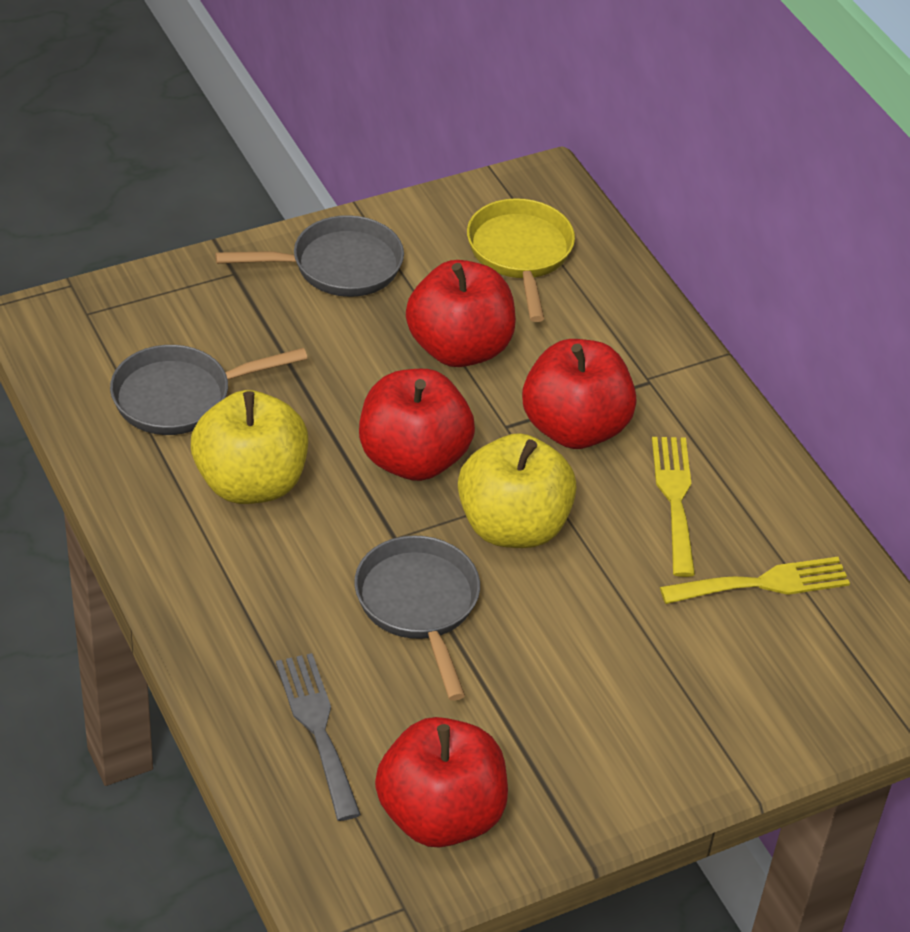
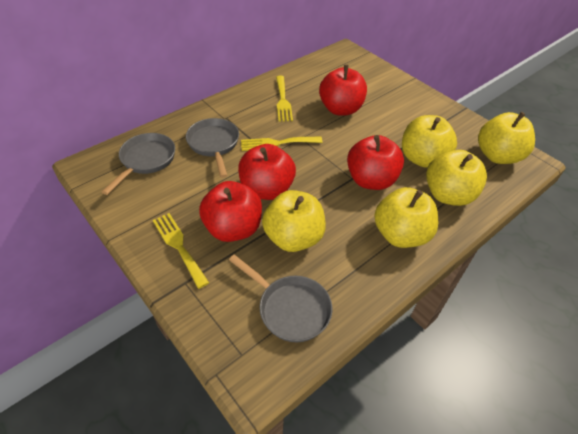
grey fork: [276,653,361,821] = 1 -> none = 0
yellow apple: [191,390,308,504] [458,433,577,548] = 2 -> [262,190,326,252] [374,187,438,248] [402,115,457,168] [426,150,487,206] [478,112,535,164] = 5
yellow fork: [652,437,695,577] [660,557,850,604] = 2 -> [153,213,209,289] [241,137,323,151] [276,76,293,122] = 3
yellow pan: [467,198,575,322] = 1 -> none = 0

